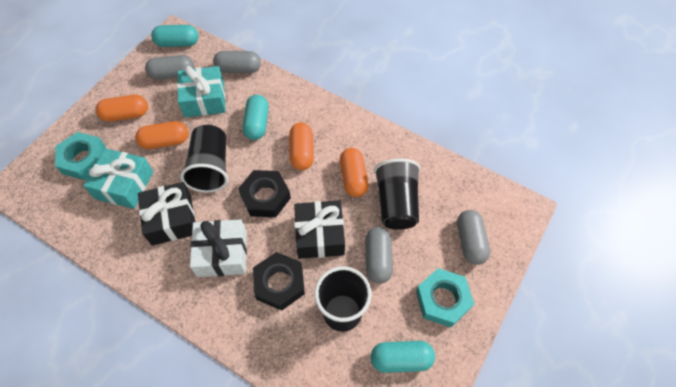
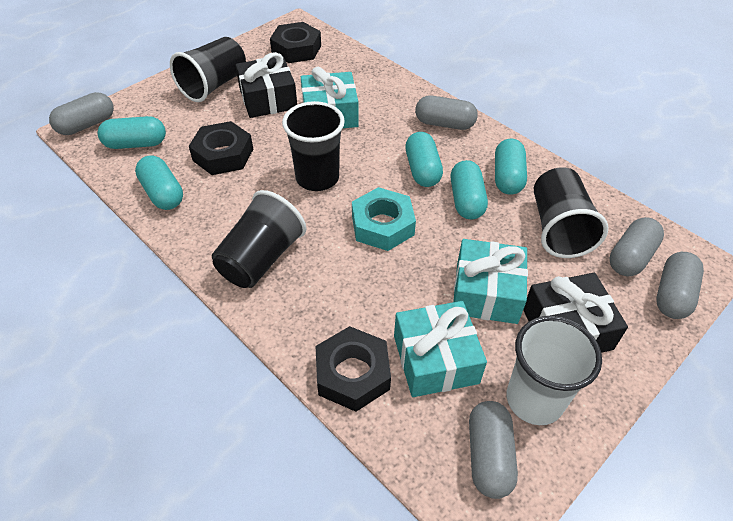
black cup: [180,125,228,193] [315,266,372,332] [374,159,421,230] = 3 -> [170,37,246,102] [212,190,306,288] [282,101,345,191] [534,167,608,258] = 4
black nut: [238,170,291,217] [253,252,305,311] = 2 -> [189,121,253,175] [270,22,321,63] [315,326,391,412] = 3
grey capsule: [145,55,194,80] [213,51,261,73] [365,227,393,284] [457,210,490,265] = 4 -> [49,92,114,135] [415,96,478,130] [469,401,518,499] [609,217,664,276] [656,252,704,319] = 5
orange capsule: [95,95,148,122] [135,121,189,149] [289,123,314,170] [340,148,369,197] = 4 -> none = 0
turquoise capsule: [151,25,198,47] [243,95,269,140] [371,341,435,373] = 3 -> [98,116,166,149] [135,155,183,210] [405,132,443,187] [450,160,488,219] [495,139,527,194] = 5
turquoise gift: [83,148,153,209] [177,66,226,117] = 2 -> [301,67,358,128] [394,301,487,397] [453,239,528,324] = 3
turquoise nut: [55,132,105,180] [416,268,474,327] = 2 -> [352,187,416,251] = 1
white cup: none = 0 -> [506,316,602,425] = 1
white gift: [190,219,247,277] = 1 -> none = 0

